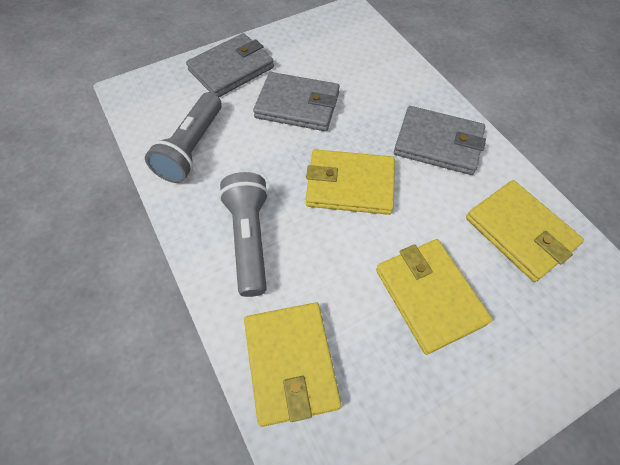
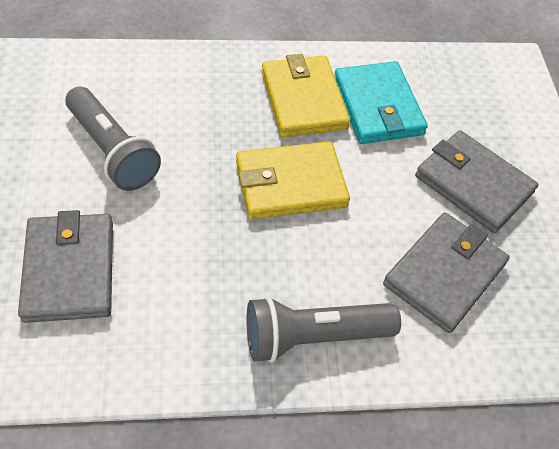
turquoise wallet: none = 0 -> [334,61,428,144] = 1
yellow wallet: [244,302,342,427] [306,149,395,215] [376,239,493,355] [466,180,584,282] = 4 -> [236,141,350,220] [262,54,350,138] = 2

